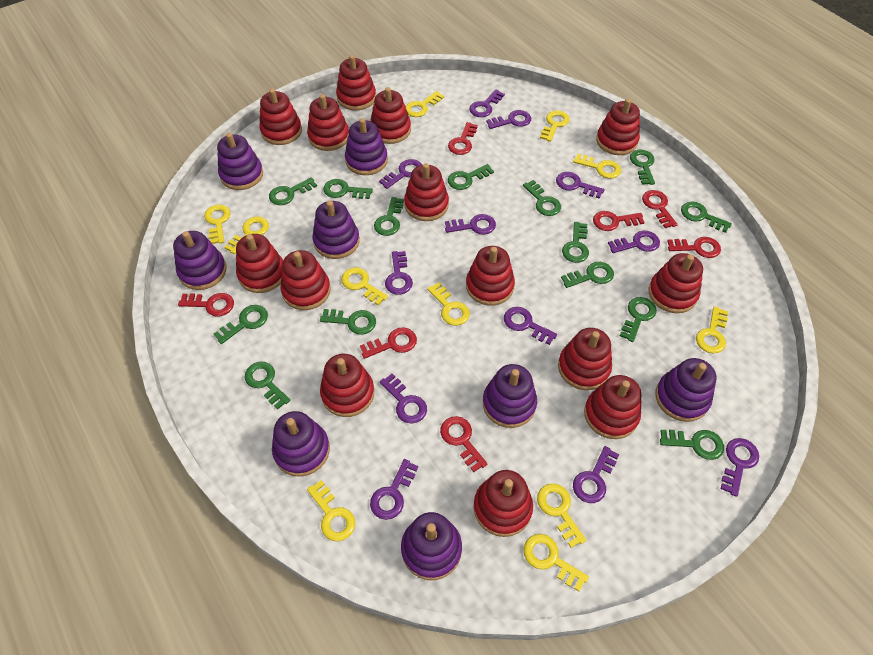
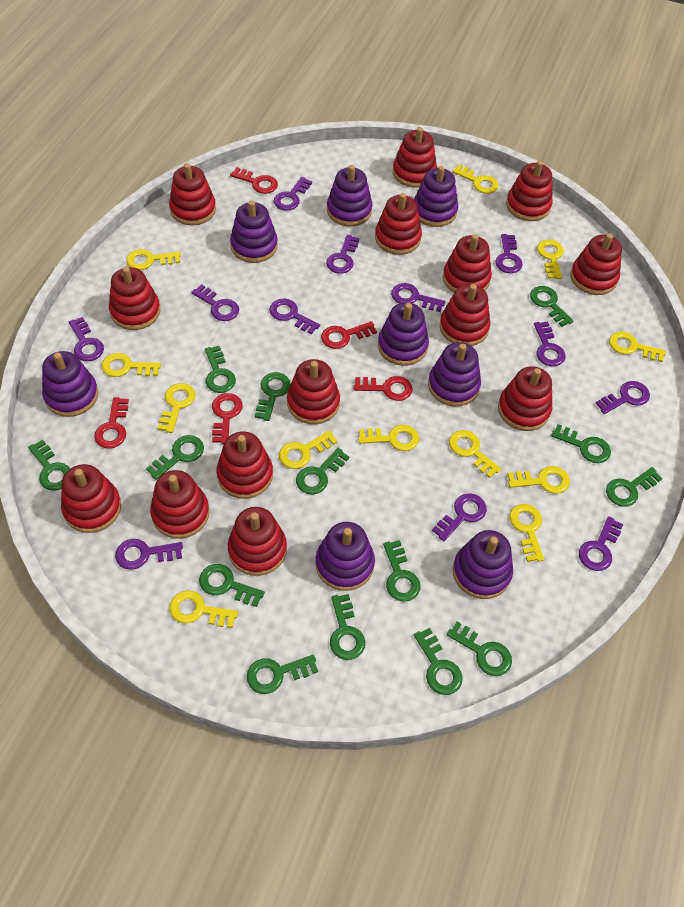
red key: [178,293,234,316] [360,327,417,359] [440,416,488,472] [448,122,478,155] [593,211,645,231] [642,190,678,228] [667,237,721,258] = 7 -> [94,397,129,449] [212,393,243,444] [230,167,278,194] [321,321,377,349] [354,376,413,401] = 5
yellow key: [204,204,231,244] [224,217,269,254] [307,480,355,541] [341,267,388,305] [406,91,444,117] [427,282,470,326] [524,534,589,591] [537,484,586,548] [540,110,570,142] [573,154,621,179] [696,306,728,354] = 11 -> [102,353,161,377] [126,249,181,270] [158,383,196,433] [169,590,238,628] [279,430,338,469] [358,425,419,451] [449,430,501,478] [452,164,499,194] [508,466,570,494] [509,504,544,562] [537,239,564,279] [609,332,666,362] = 12

